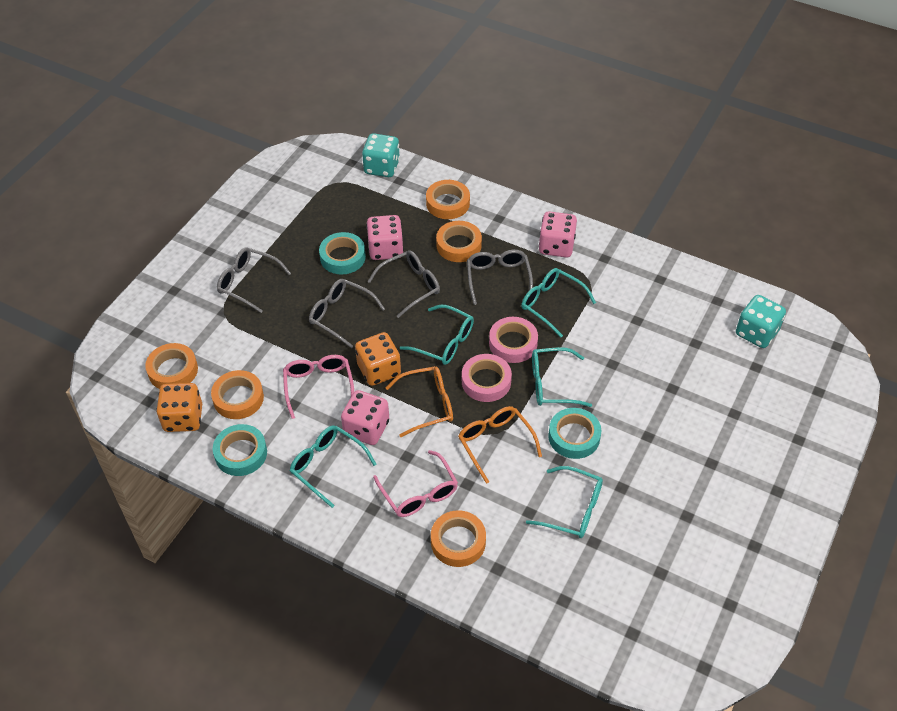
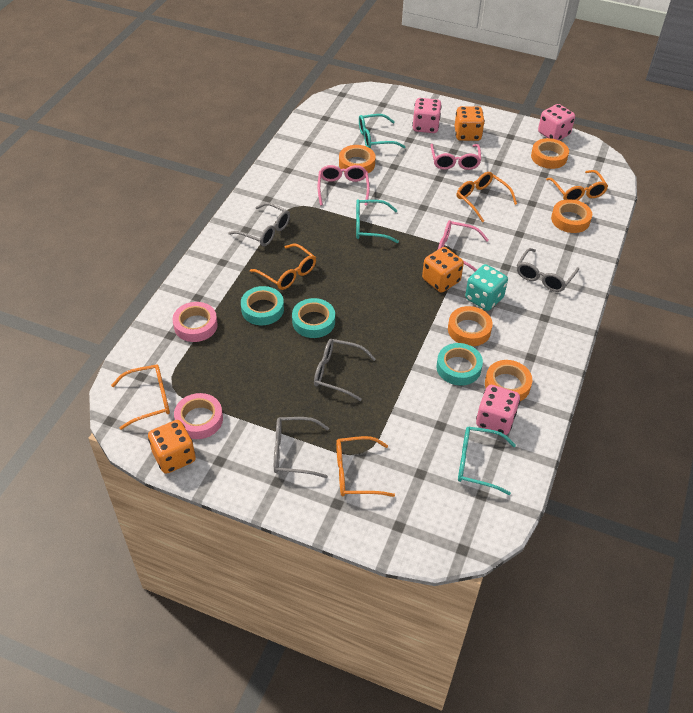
orange dice: [156,383,202,432] [355,332,401,386] = 2 -> [148,420,196,474] [422,247,464,292] [455,106,485,141] = 3
orange glasses: [386,366,453,437] [458,406,542,484] = 2 -> [111,364,170,430] [250,244,316,290] [336,436,395,497] [457,172,517,222] [546,170,608,200] = 5
pink glasses: [283,355,354,419] [373,450,458,517] = 2 -> [318,165,370,206] [430,144,481,170] [438,220,489,272] = 3
turquoise dice: [362,133,400,177] [736,295,786,348] = 2 -> [465,264,508,311] = 1
turquoise glasses: [290,425,377,508] [400,305,474,365] [521,268,596,337] [526,466,603,538] [532,347,592,407] = 5 -> [356,199,399,243] [359,114,406,148] [458,426,516,495] = 3

